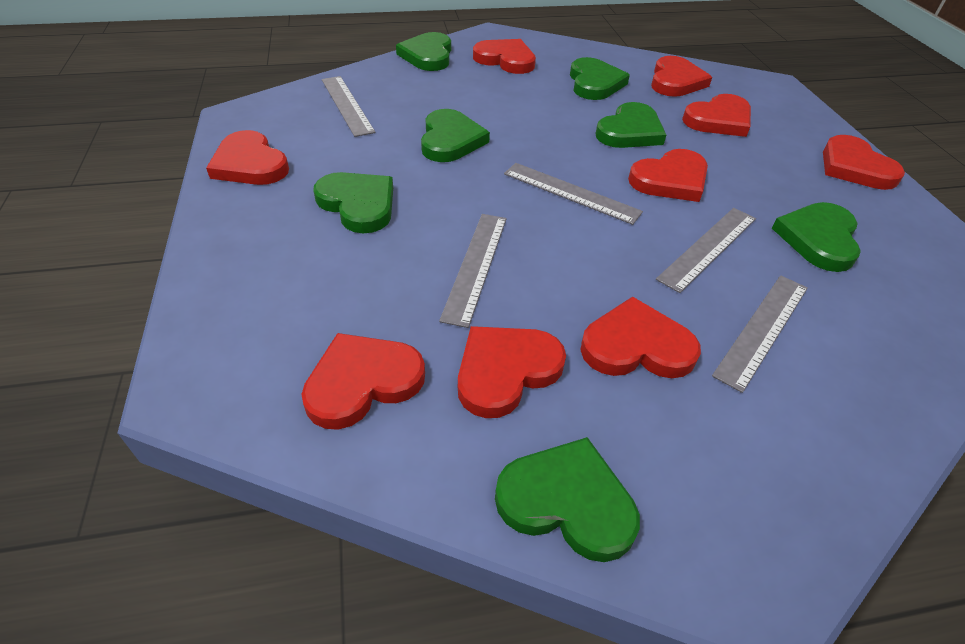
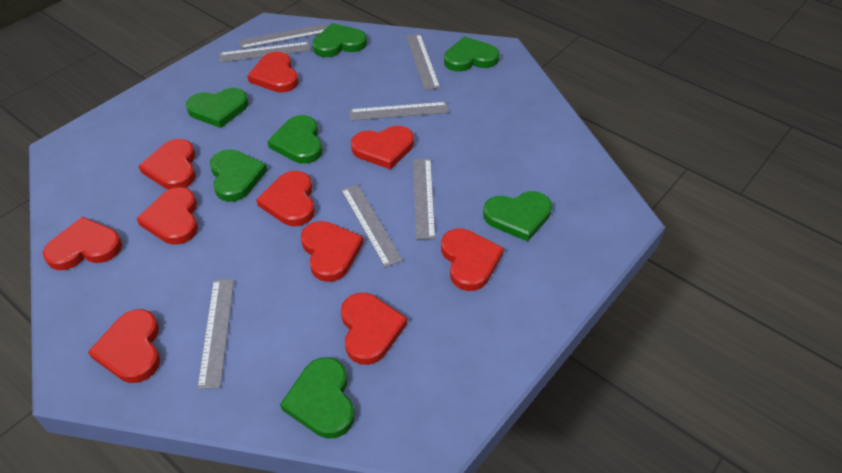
grey ruler: [322,76,376,137] [439,214,507,328] [504,163,643,225] [656,208,756,293] [712,275,808,393] = 5 -> [197,279,234,389] [219,42,311,62] [239,24,326,49] [341,184,403,267] [350,102,449,121] [406,34,440,90] [413,159,435,239] = 7
red heart: [206,130,289,185] [301,333,425,430] [458,326,566,418] [473,39,536,74] [581,296,701,378] [628,149,708,202] [651,56,712,97] [682,94,751,137] [823,135,905,190] = 9 -> [43,217,122,270] [88,309,160,383] [136,187,198,245] [139,139,196,190] [247,52,298,93] [256,171,315,226] [301,221,363,282] [341,293,407,365] [351,126,414,170] [441,228,504,291] = 10

